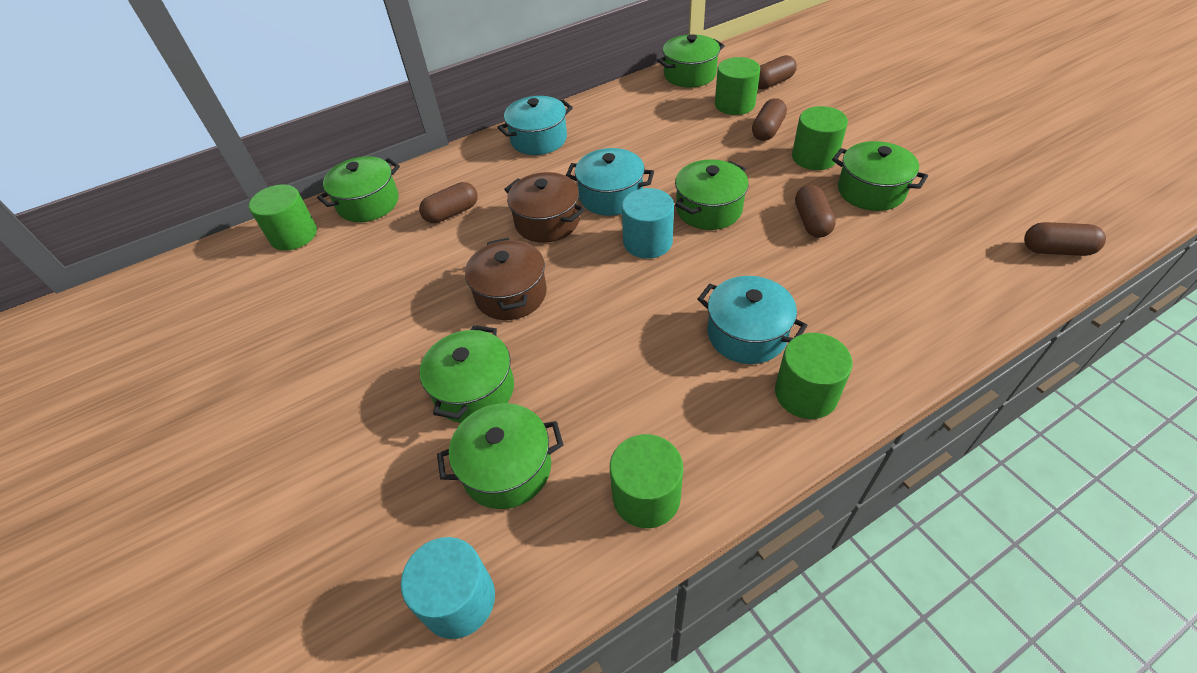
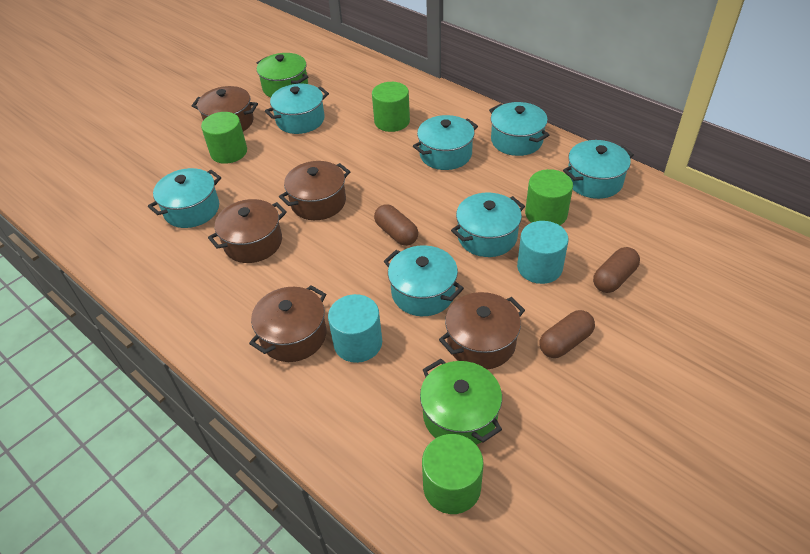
brown capsule: [419,182,478,223] [752,98,787,141] [758,55,797,89] [795,185,836,238] [1024,222,1106,256] = 5 -> [374,204,418,246] [540,310,595,358] [593,247,640,293] = 3
brown pot: [465,238,547,320] [504,172,585,243] = 2 -> [192,86,258,131] [208,199,287,263] [249,285,327,362] [279,161,350,220] [439,292,525,369] = 5
green cylinder: [249,185,317,251] [610,434,683,528] [715,57,760,115] [775,333,853,419] [792,106,848,170] = 5 -> [201,112,247,164] [372,82,410,132] [422,434,484,514] [525,169,573,225] = 4
green pot: [317,156,400,222] [420,325,514,423] [437,403,563,509] [657,34,725,87] [675,159,749,230] [832,141,928,211] = 6 -> [257,53,309,98] [420,359,502,445] = 2
turquoise pot: [497,96,573,155] [566,148,654,216] [698,276,808,364] = 3 -> [148,168,221,228] [265,84,329,134] [384,245,464,316] [413,115,478,170] [451,193,525,257] [489,102,549,156] [563,140,634,199] = 7

